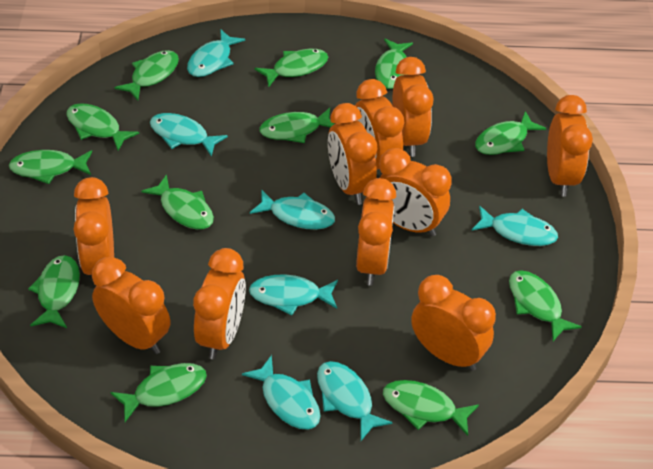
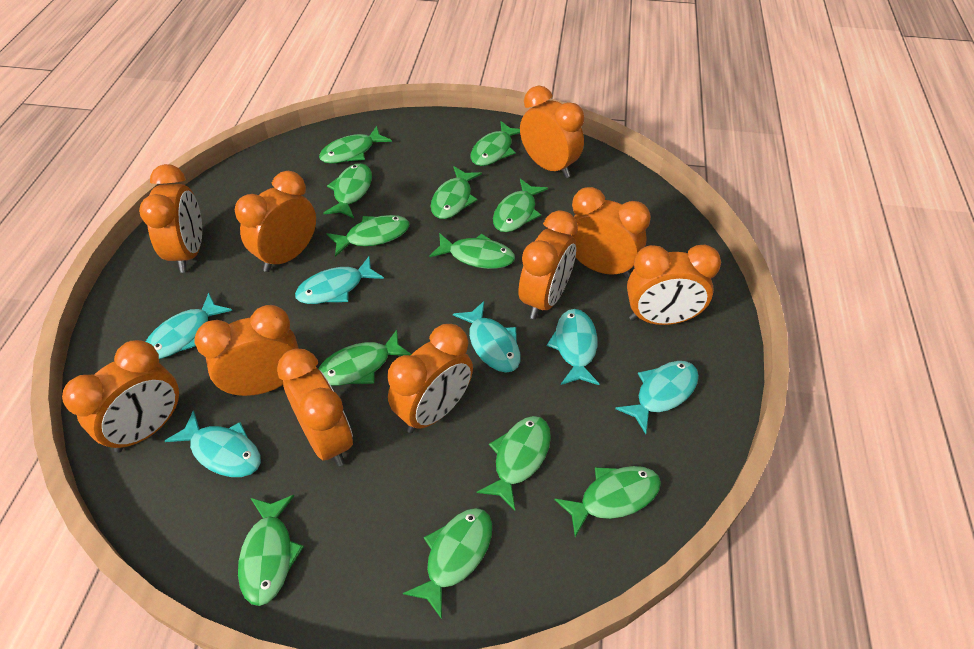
turquoise fish: [150,113,228,157] [187,29,245,77] [242,355,321,430] [249,274,338,316] [250,189,335,230] [317,361,393,441] [472,206,558,246] = 7 -> [146,293,232,359] [165,410,261,477] [295,256,384,304] [453,301,520,373] [547,309,600,385] [615,361,699,434] = 6

